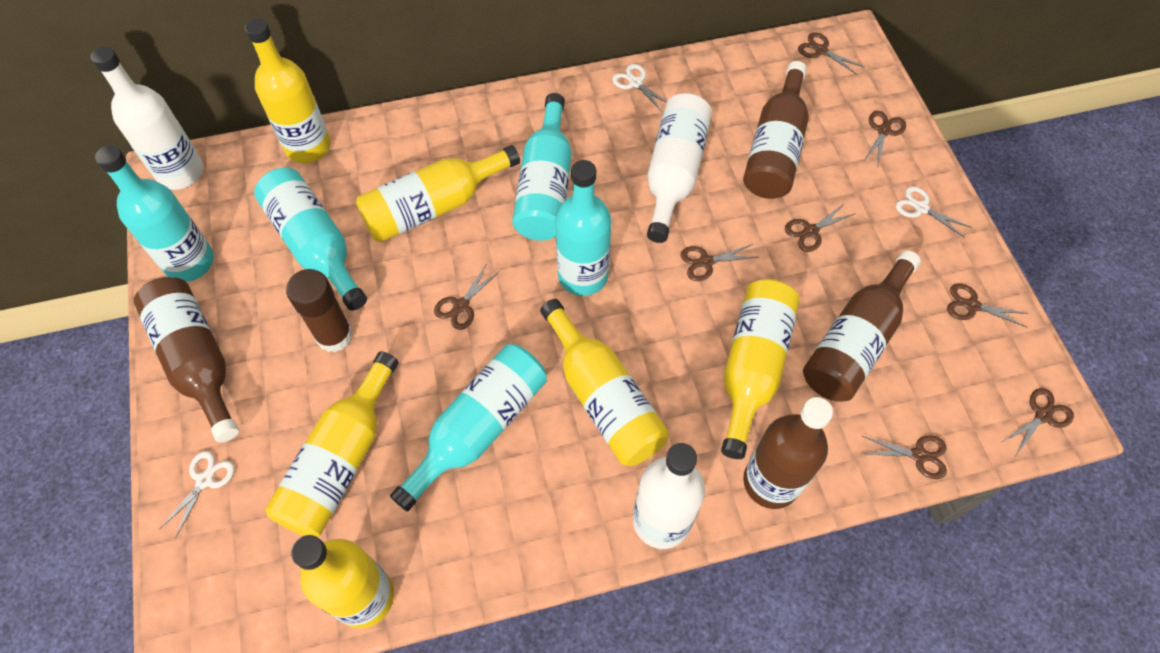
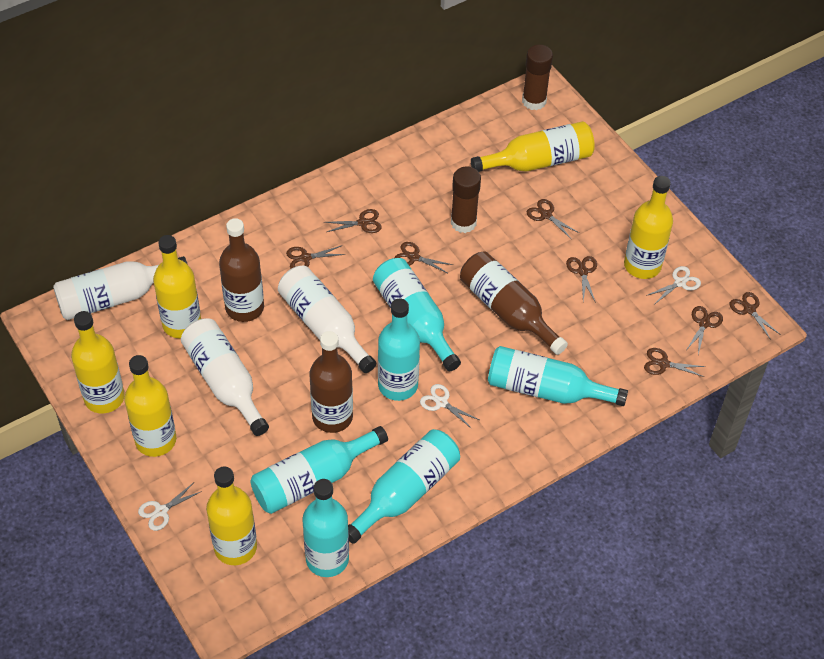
brown bottle: [134,277,239,443] [743,61,809,199] [743,397,833,509] [803,250,921,402] = 4 -> [219,218,264,322] [309,331,353,433] [460,252,568,355] = 3
brown glue stick: [286,269,353,352] = 1 -> [451,167,481,233] [522,45,553,110] = 2
turquoise bottle: [95,145,214,282] [254,168,367,311] [390,344,547,512] [512,93,572,241] [555,160,611,296] = 5 -> [250,426,388,514] [302,479,349,577] [348,429,460,544] [373,258,461,371] [378,298,420,401] [488,346,628,406] = 6

